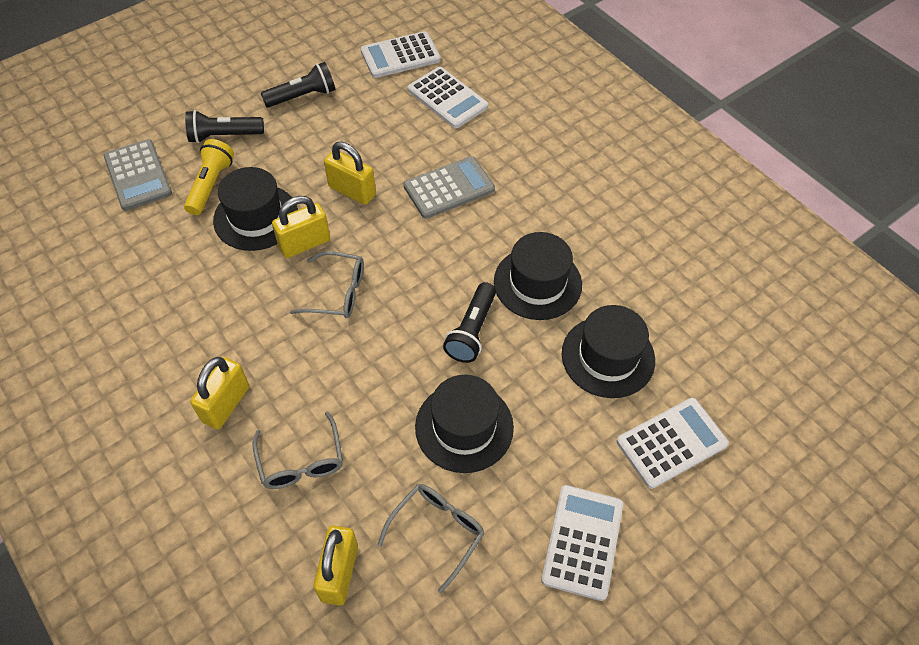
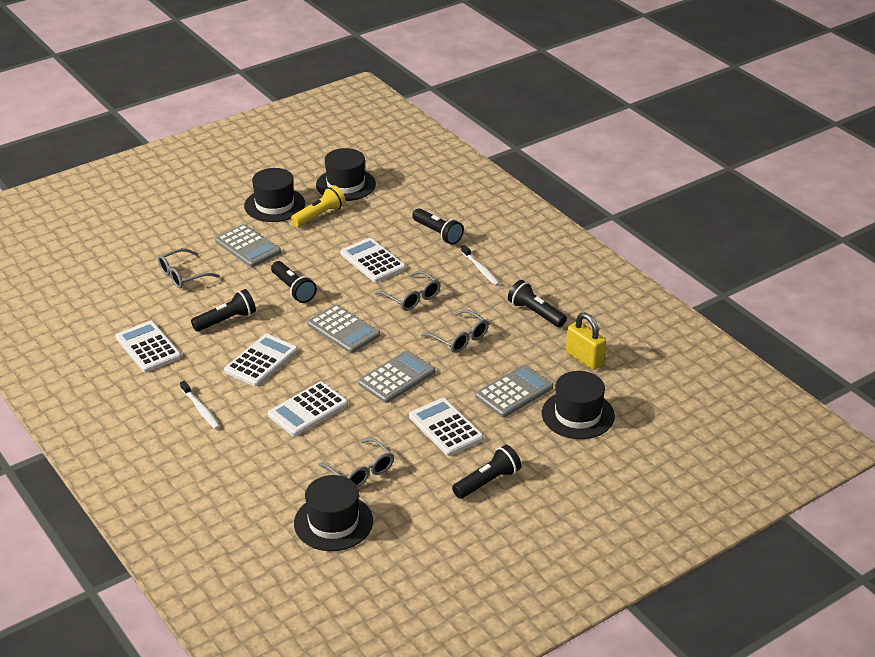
black flashlight: [185,110,264,143] [261,62,335,107] [443,282,496,363] = 3 -> [191,289,256,332] [271,261,317,303] [412,208,464,245] [452,445,521,499] [508,280,567,327] = 5
grey calculator: [104,139,172,211] [404,156,495,219] = 2 -> [215,224,281,267] [307,304,380,353] [358,350,435,403] [475,365,553,417] = 4
grey glasses: [253,411,343,489] [290,251,364,318] [377,484,485,593] = 3 -> [158,248,220,288] [318,438,394,487] [374,271,440,311] [420,310,489,353] = 4
white calculator: [361,31,441,78] [408,67,488,128] [541,485,623,601] [617,398,729,489] = 4 -> [115,321,182,372] [224,334,298,386] [268,382,348,436] [340,238,406,282] [409,398,483,456] = 5
white toothbrush: none = 0 -> [180,380,220,429] [461,245,500,286] = 2
yellow padlock: [190,357,249,429] [272,196,330,258] [313,525,358,606] [324,142,376,205] = 4 -> [566,313,606,370] = 1

